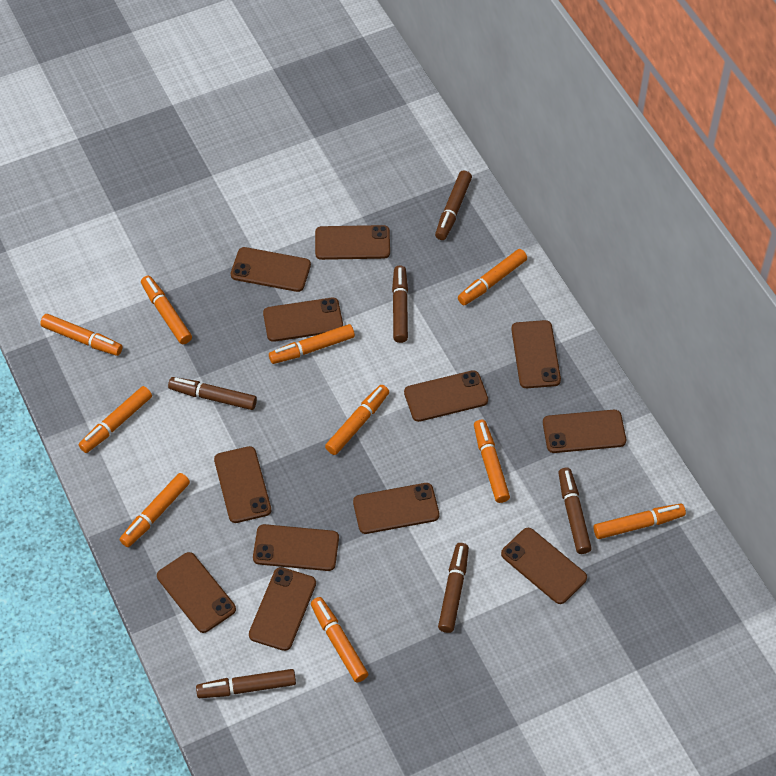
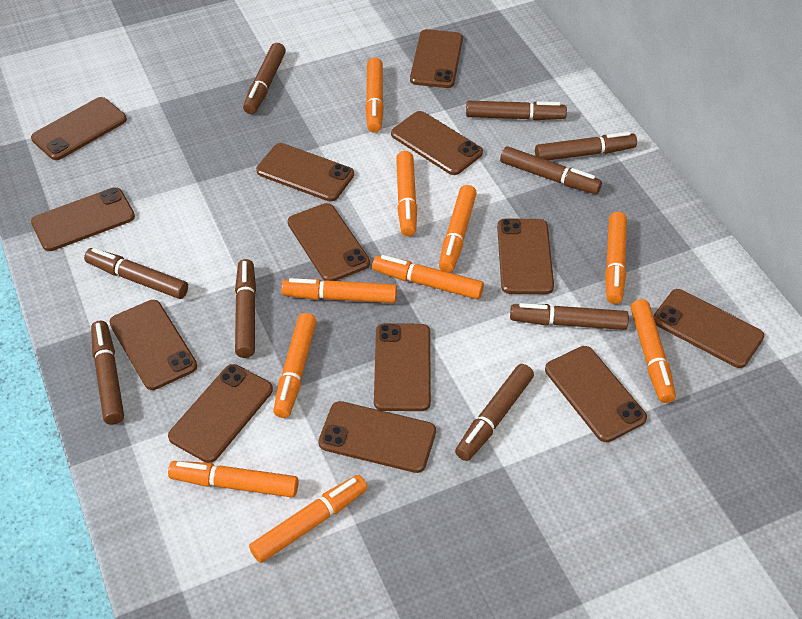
brown marker: [168,377,257,410] [196,669,296,698] [392,265,408,343] [435,170,472,240] [438,543,469,633] [558,468,592,554] = 6 -> [84,248,188,299] [91,321,124,425] [235,259,256,358] [243,43,286,114] [455,364,534,461] [466,101,567,120] [500,146,602,194] [510,303,629,330] [535,132,637,160] = 9
brown phone: [157,552,236,633] [214,446,271,523] [231,247,311,292] [249,567,316,651] [253,524,339,571] [263,298,343,342] [315,225,390,260] [353,483,439,534] [404,370,488,422] [501,528,587,604] [511,320,561,388] [543,410,626,453] = 12 -> [31,97,127,160] [31,187,135,251] [109,300,197,390] [168,364,273,463] [256,143,354,201] [288,203,370,281] [318,401,436,473] [374,323,431,411] [391,111,483,175] [410,29,463,88] [497,219,554,294] [545,346,647,442] [653,289,764,368] = 13

